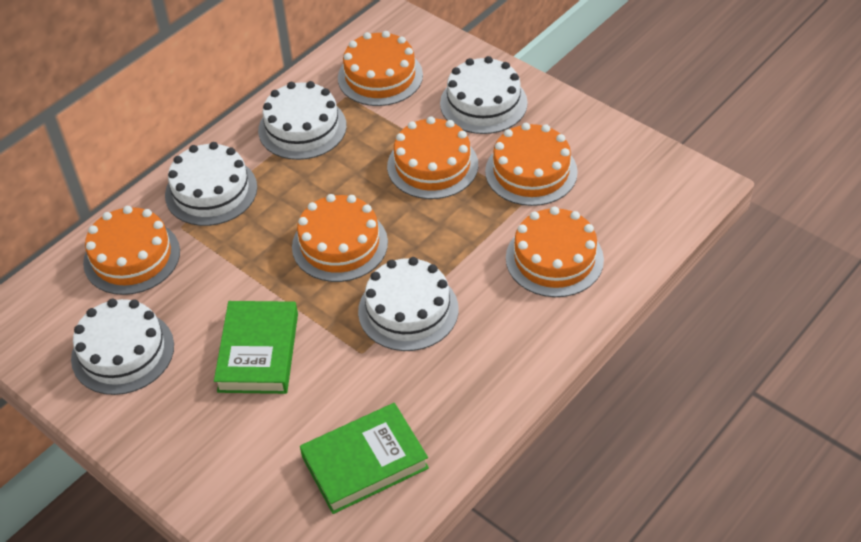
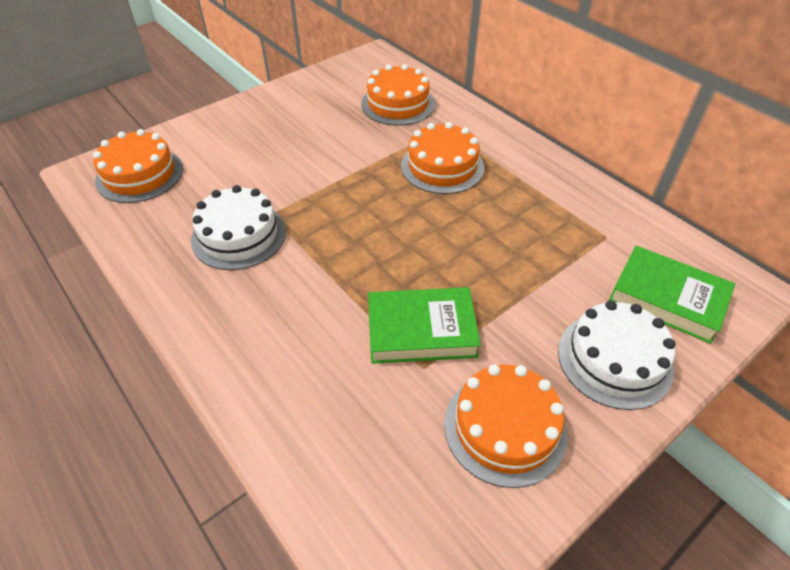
orange cake: [83,206,180,295] [292,194,388,282] [338,31,423,106] [387,116,478,199] [485,123,578,206] [506,206,604,297] = 6 -> [93,129,183,203] [361,64,435,126] [401,122,484,194] [444,364,568,488] = 4
white cake: [71,299,174,395] [165,142,257,226] [258,81,347,160] [358,257,459,351] [440,56,528,134] = 5 -> [191,185,286,270] [558,300,676,410] = 2

